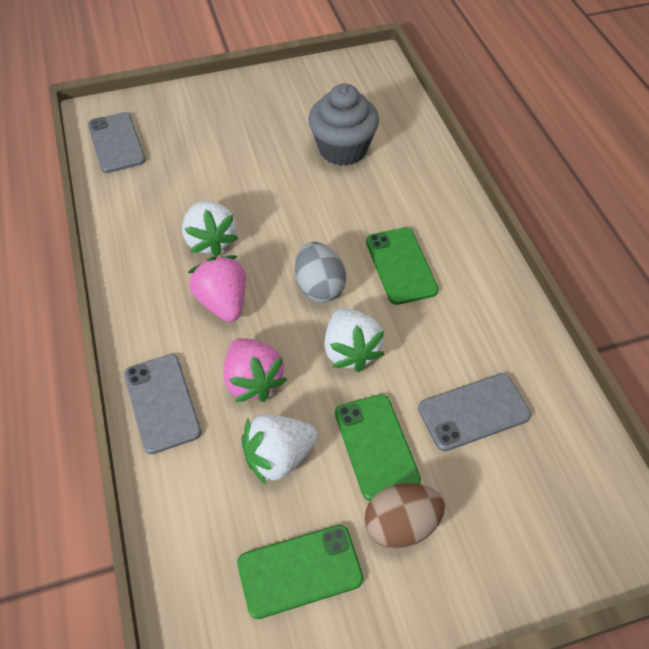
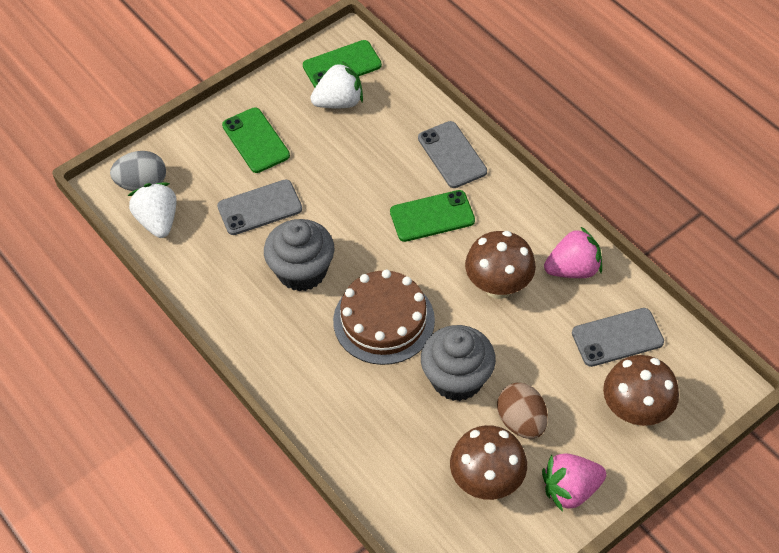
brown cake: none = 0 -> [333,270,435,365] = 1
brown mushroom: none = 0 -> [450,425,527,500] [465,231,536,299] [603,355,679,426] = 3
grey cupcake: [308,83,379,166] = 1 -> [264,219,334,291] [421,325,496,401] = 2
white strawberry: [182,201,238,257] [241,414,318,486] [324,308,385,372] = 3 -> [128,183,177,238] [310,61,363,108] = 2

